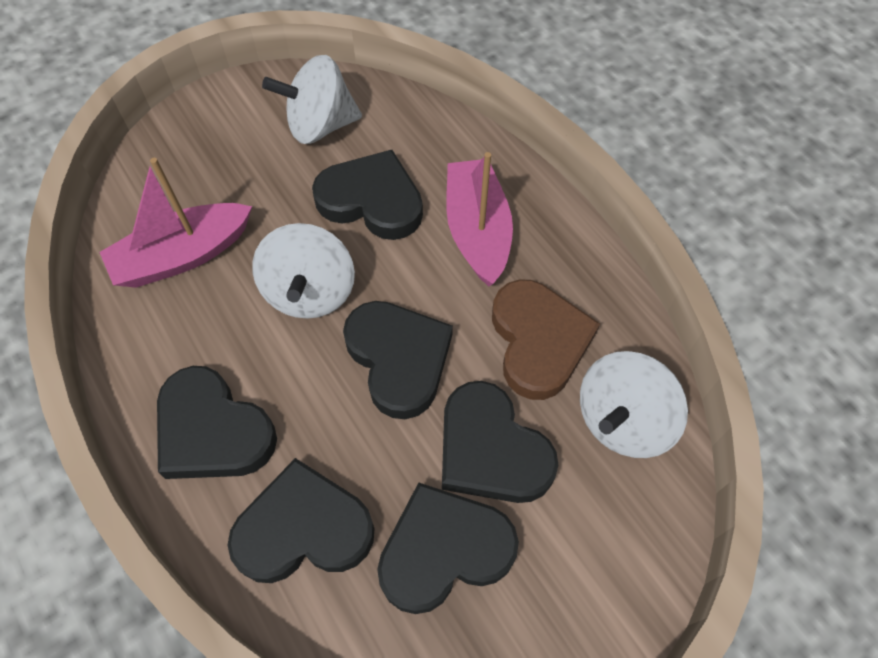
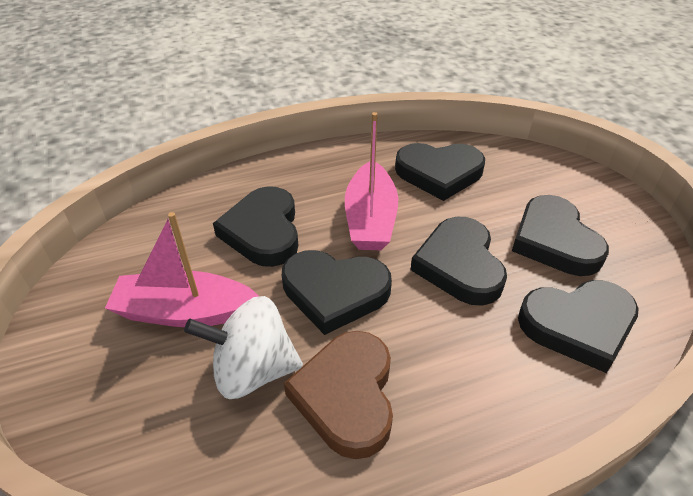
white spinning top: [252,223,355,319] [262,55,362,144] [580,351,688,458] = 3 -> [184,296,303,399] = 1

